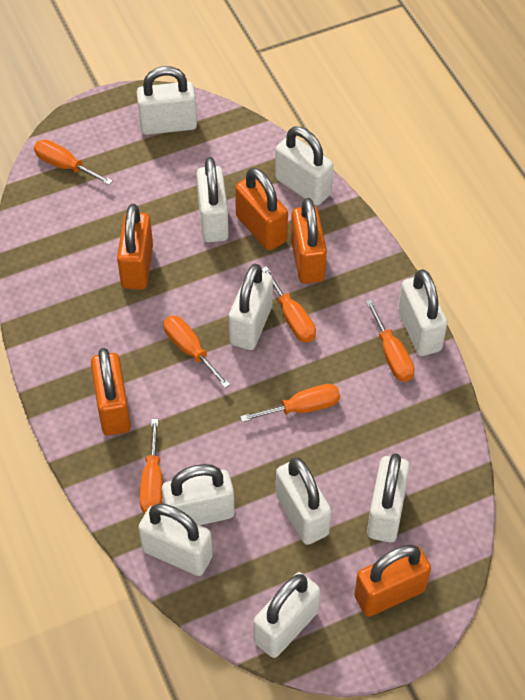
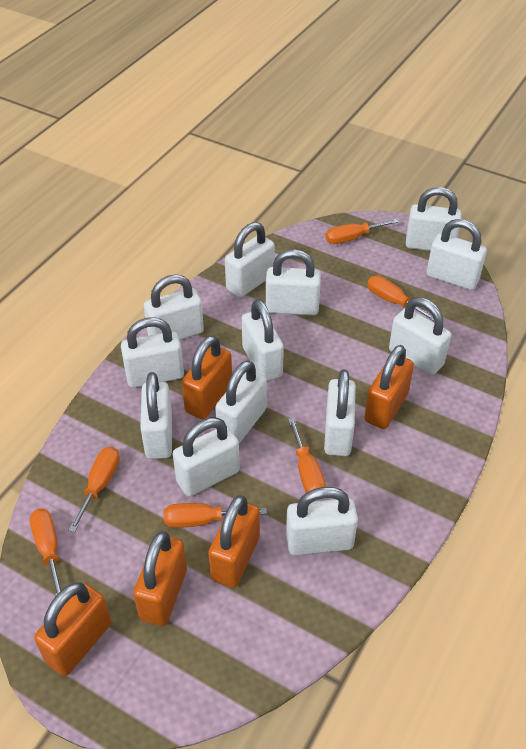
white padlock: [137,66,197,135] [138,504,213,576] [162,464,235,525] [196,157,229,242] [229,264,273,350] [253,572,320,658] [275,126,333,206] [276,457,331,545] [367,453,410,542] [398,269,447,356] = 10 -> [121,317,184,388] [140,372,172,459] [144,274,204,340] [173,418,240,496] [215,360,267,443] [225,222,275,298] [242,299,284,381] [266,249,321,315] [286,487,358,555] [324,369,356,456] [389,297,451,375] [406,187,462,251] [427,219,487,290] = 13

